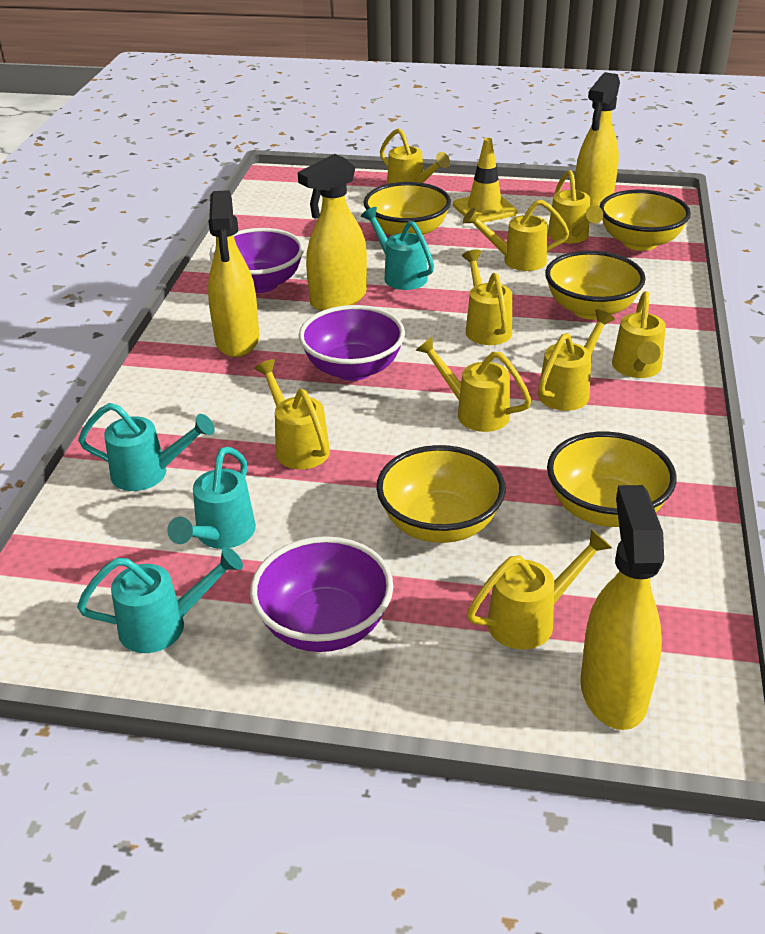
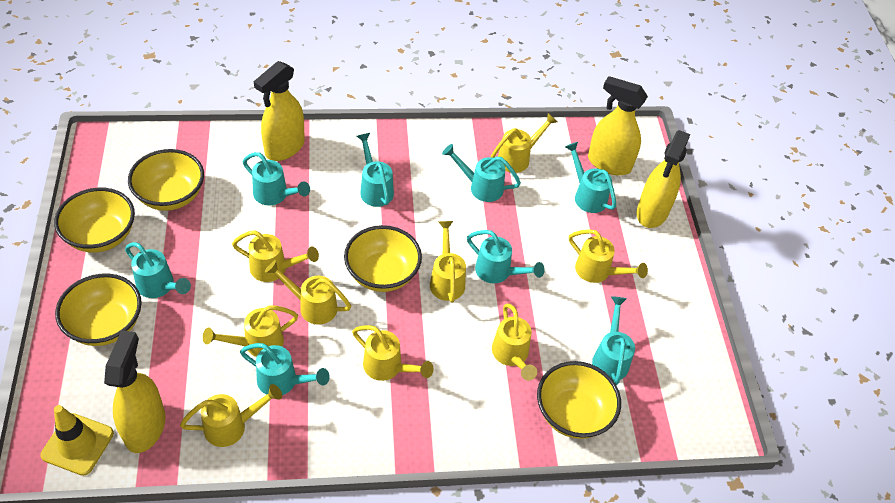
purple bowl: [210,228,304,293] [250,536,393,652] [299,305,405,381] = 3 -> none = 0
turquoise watering can: [77,547,243,653] [78,403,215,491] [167,447,256,549] [361,207,434,290] = 4 -> [125,242,191,298] [240,343,329,395] [243,152,310,206] [357,133,394,207] [442,144,521,202] [467,230,545,284] [565,142,616,213] [592,296,635,385] = 8

